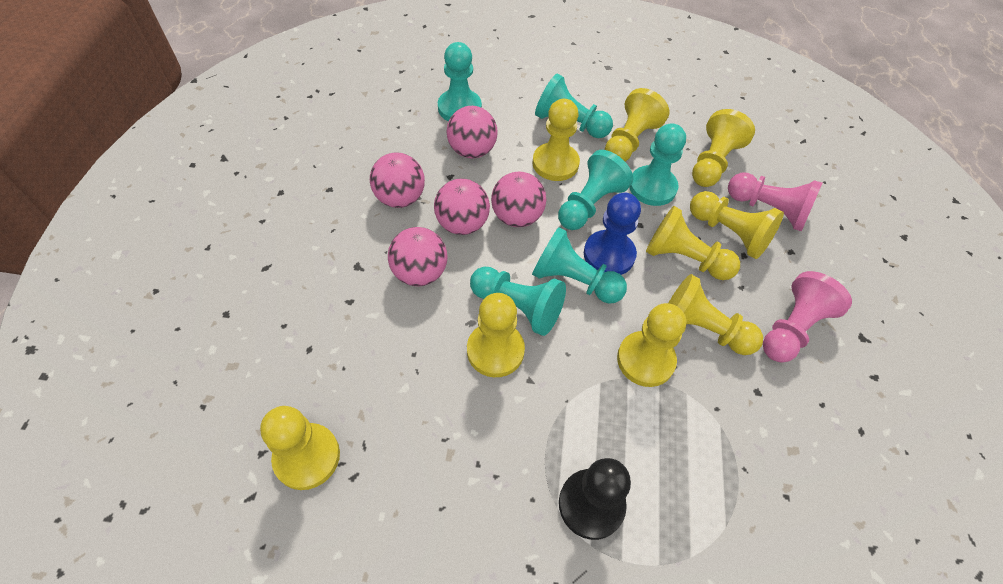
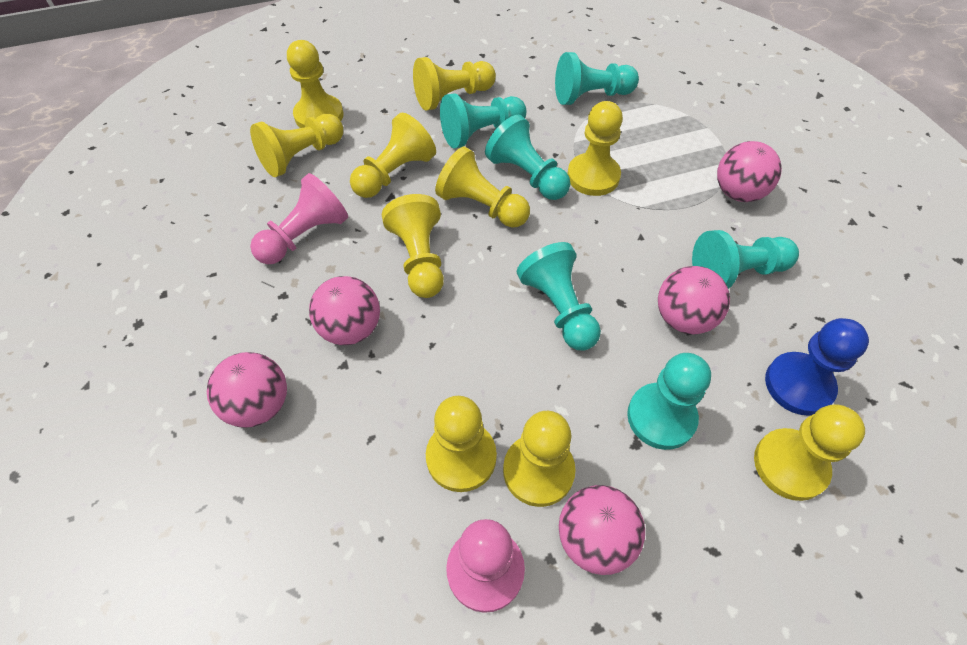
black pawn: [559,458,631,540] = 1 -> none = 0
yellow pawn: [260,406,340,490] [467,293,525,377] [532,99,580,181] [605,88,669,162] [617,303,686,387] [646,206,740,280] [669,274,763,355] [690,191,784,259] [692,109,755,187] = 9 -> [250,114,343,177] [287,40,343,128] [350,113,436,198] [382,194,444,298] [413,57,496,111] [426,396,497,492] [435,147,530,228] [503,411,576,507] [567,101,623,196] [754,404,865,501] = 10

